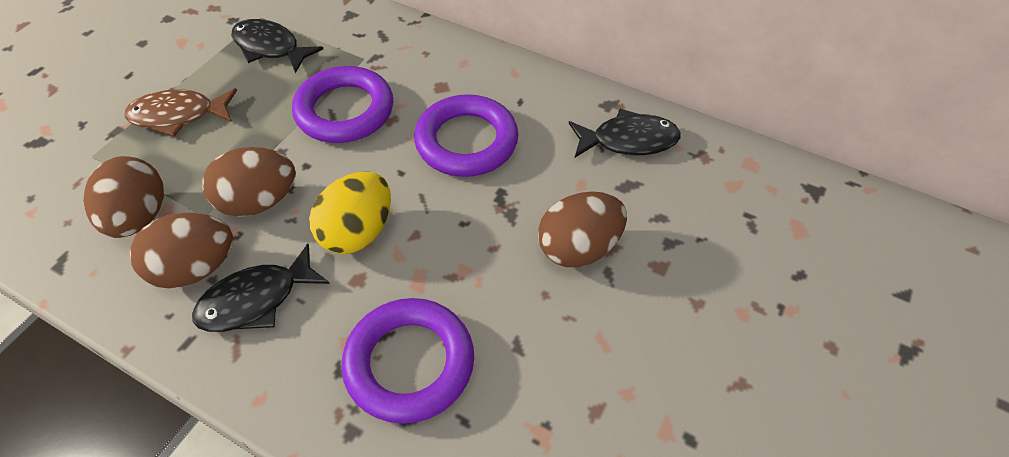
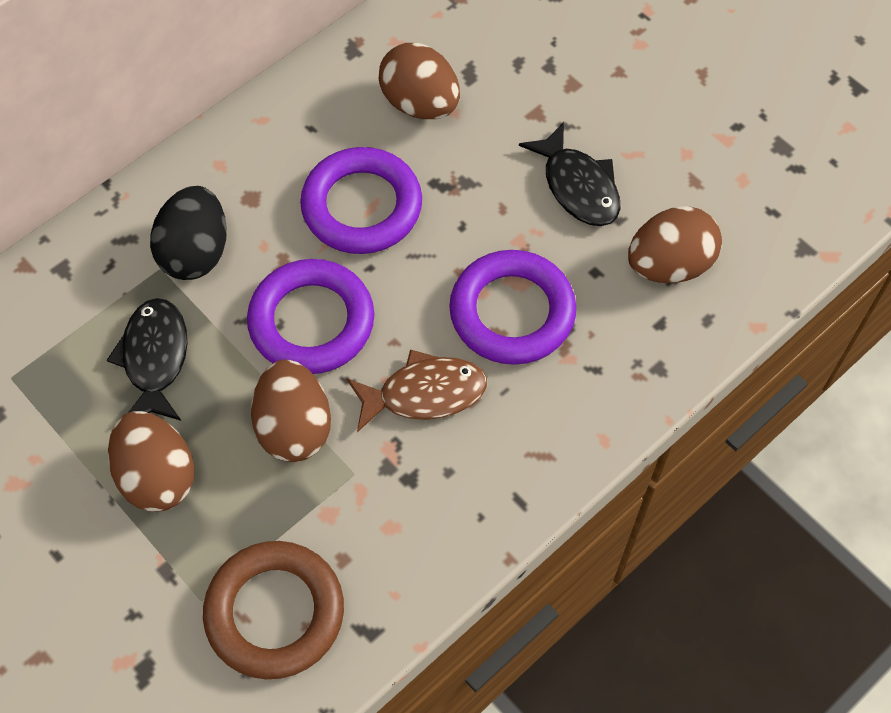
black egg: none = 0 -> [150,186,227,280] = 1
black fish: [192,244,330,332] [231,19,323,73] [569,109,681,157] = 3 -> [107,298,188,421] [519,122,621,226] = 2
brown ring: none = 0 -> [203,541,344,679] = 1
yellow egg: [309,172,391,254] = 1 -> none = 0

